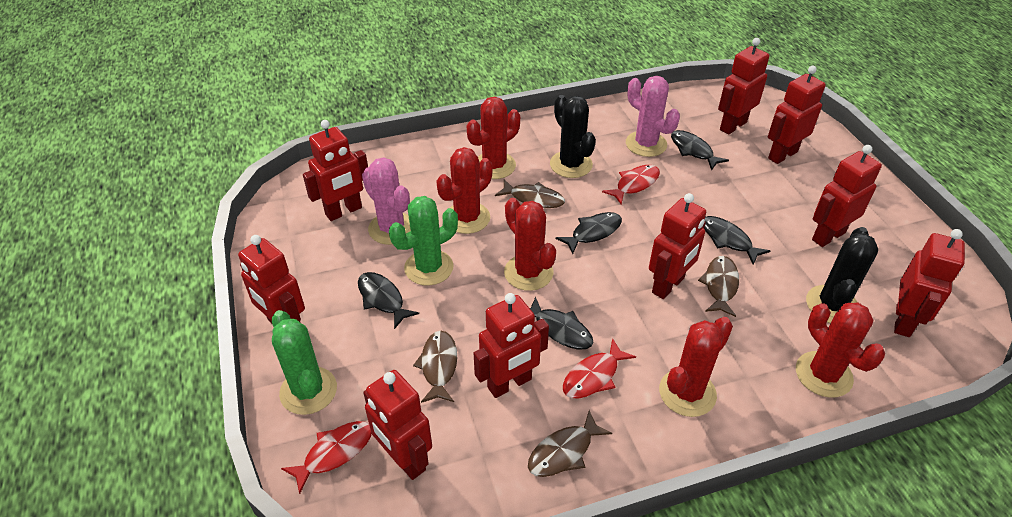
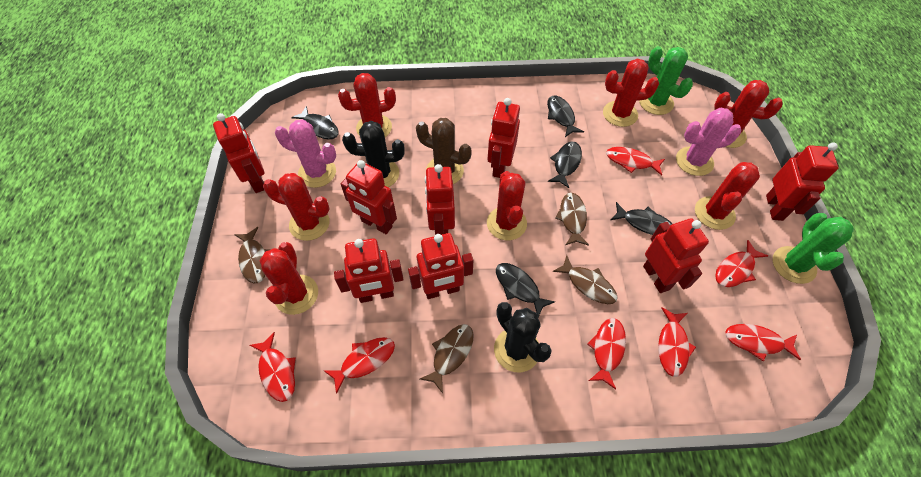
brown cactus: none = 0 -> [416,118,472,184] = 1
red cactus: [436,147,493,234] [466,97,520,179] [504,198,556,291] [659,317,733,417] [796,303,885,398] = 5 -> [260,242,318,315] [263,173,330,241] [338,73,396,137] [487,171,527,240] [603,59,659,127] [695,162,760,230] [714,80,782,148] = 7
red fish: [281,421,372,494] [563,338,636,398] [602,165,660,204] = 3 -> [249,332,296,402] [324,337,395,394] [587,318,626,390] [606,147,665,176] [658,307,696,377] [715,240,768,287] [725,324,801,361] = 7
red robot: [238,235,305,323] [303,120,368,221] [363,370,432,480] [474,293,549,398] [649,193,706,299] [718,38,769,135] [767,66,826,164] [812,145,882,247] [894,229,965,337] = 9 -> [213,113,264,193] [334,238,404,303] [341,160,397,234] [408,233,473,299] [425,164,455,235] [487,98,520,178] [643,218,709,293] [766,142,838,221] = 8

